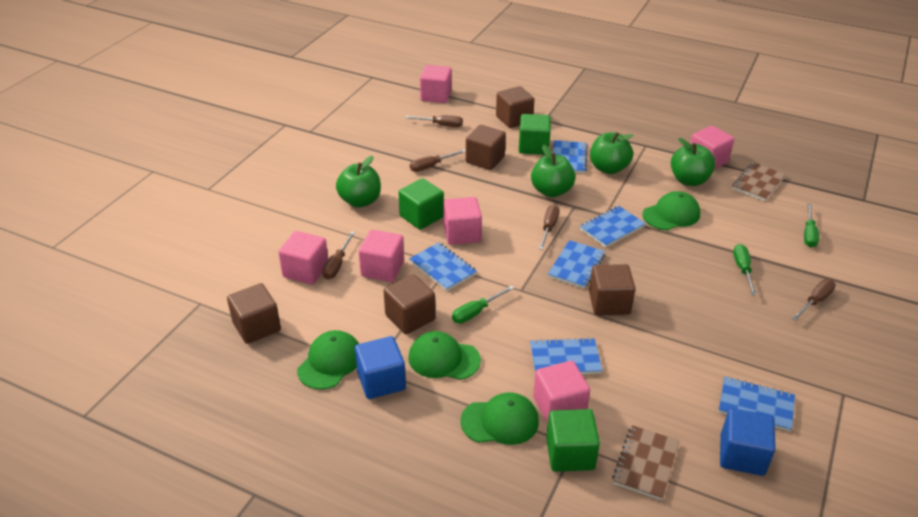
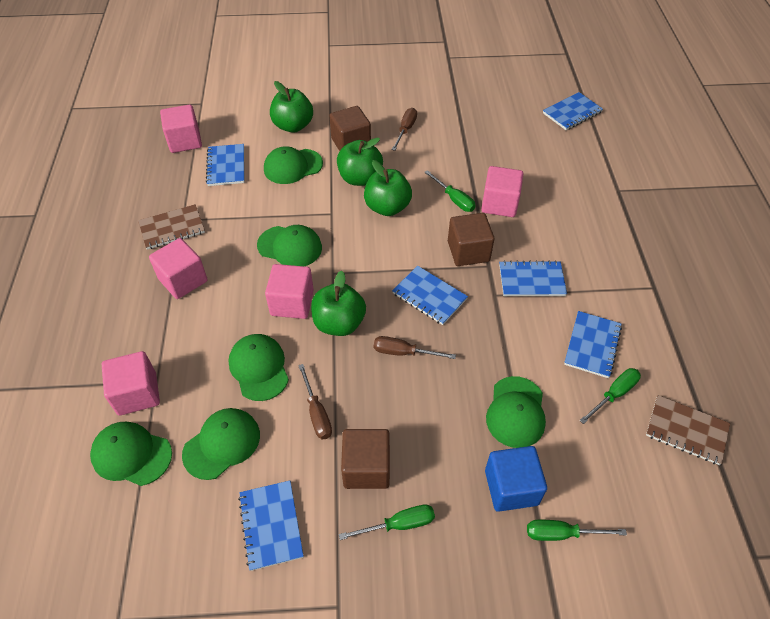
blue cube: [355,336,406,399] [720,408,776,476] = 2 -> [485,446,547,512] = 1
brown cube: [227,283,281,344] [384,274,435,334] [466,125,506,170] [496,86,535,128] [589,264,636,316] = 5 -> [329,106,371,151] [341,429,390,489] [448,213,494,266] = 3
brown screwdriver: [322,231,355,279] [405,115,463,127] [410,149,466,172] [539,205,560,250] [792,279,836,320] = 5 -> [298,364,332,439] [374,336,456,359] [392,108,417,151] = 3
green cap: [297,330,359,390] [408,331,481,380] [460,392,539,445] [643,191,700,230] = 4 -> [90,422,172,486] [182,408,260,480] [228,334,289,401] [257,225,322,266] [264,146,323,184] [486,376,546,448] = 6
green cube: [398,178,444,230] [519,114,551,155] [546,409,600,472] = 3 -> none = 0
green screwdriver: [452,286,514,323] [733,244,757,295] [804,203,819,248] = 3 -> [339,505,435,540] [424,170,476,212] [527,520,627,541] [579,368,641,424] = 4
pink cube: [278,231,328,285] [359,230,404,282] [420,65,452,103] [443,197,482,245] [533,361,590,424] [690,126,734,169] = 6 -> [102,351,160,416] [149,238,208,299] [160,105,202,153] [265,264,314,319] [481,166,523,217] = 5

